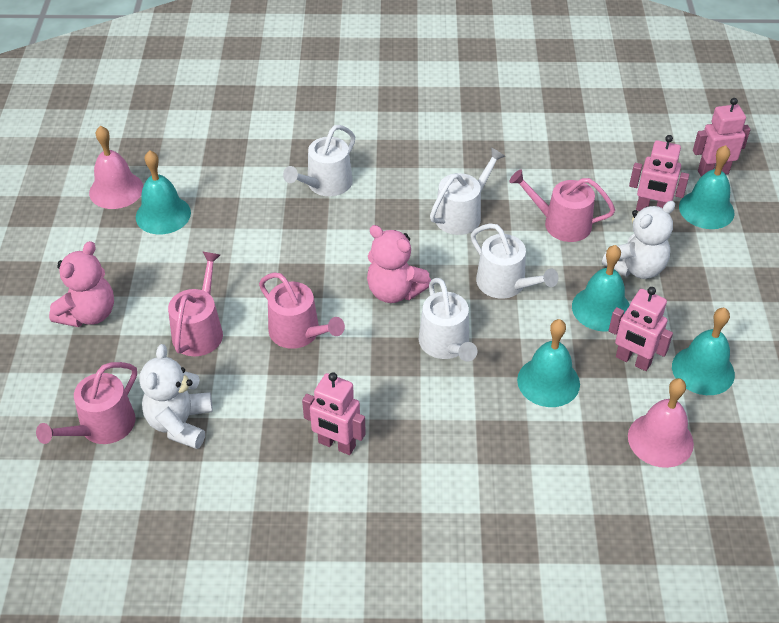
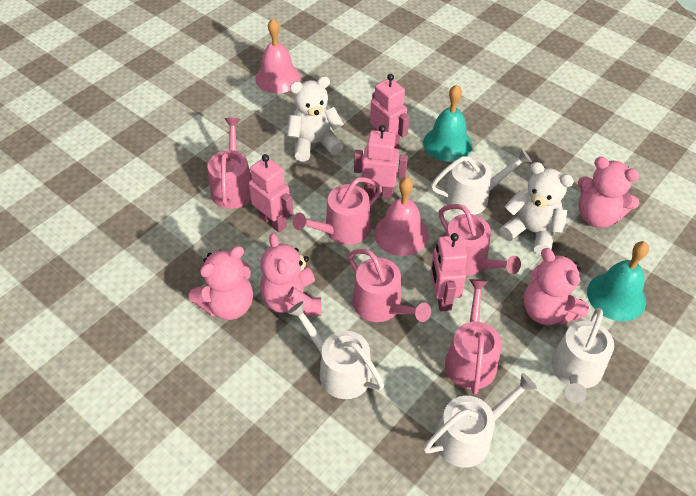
pink teddy bear: [49,241,114,327] [367,225,431,303] = 2 -> [189,246,253,320] [260,233,321,317] [524,248,589,325] [578,157,640,228] = 4
pink watering can: [36,362,137,444] [168,252,223,357] [259,272,345,349] [509,169,615,242] = 4 -> [208,118,251,209] [293,177,382,245] [348,249,431,322] [439,204,521,276] [445,279,502,395] = 5
turquoise bell: [136,150,191,234] [517,319,580,407] [572,245,630,332] [672,308,735,395] [679,145,735,229] = 5 -> [423,85,472,162] [587,241,649,321] = 2

